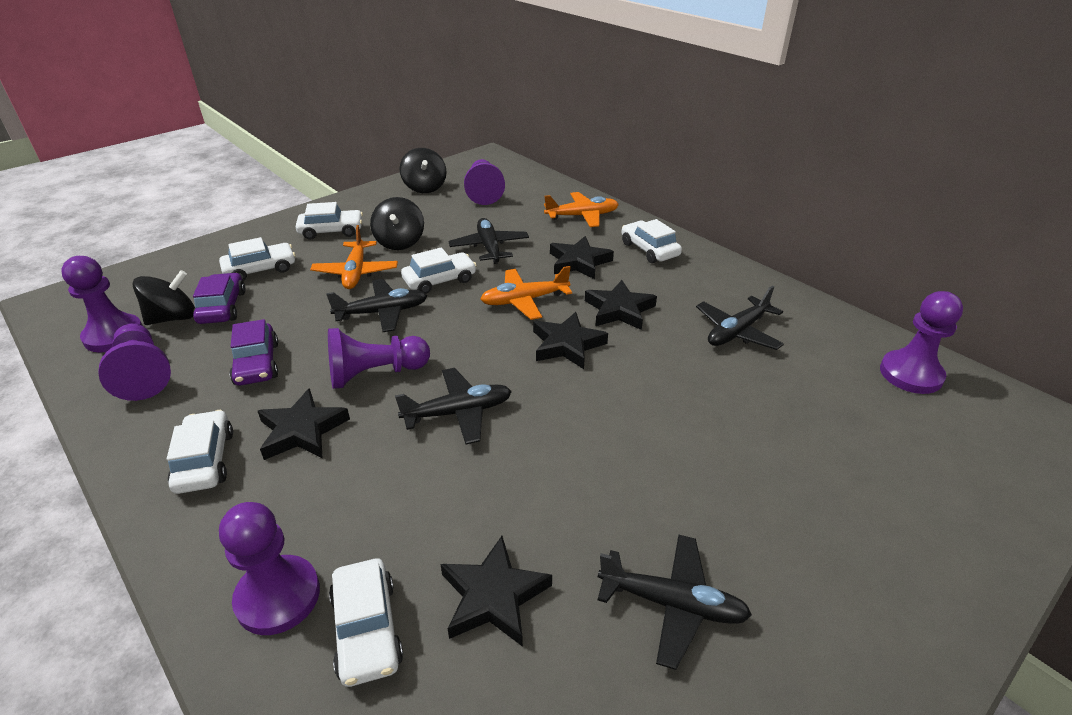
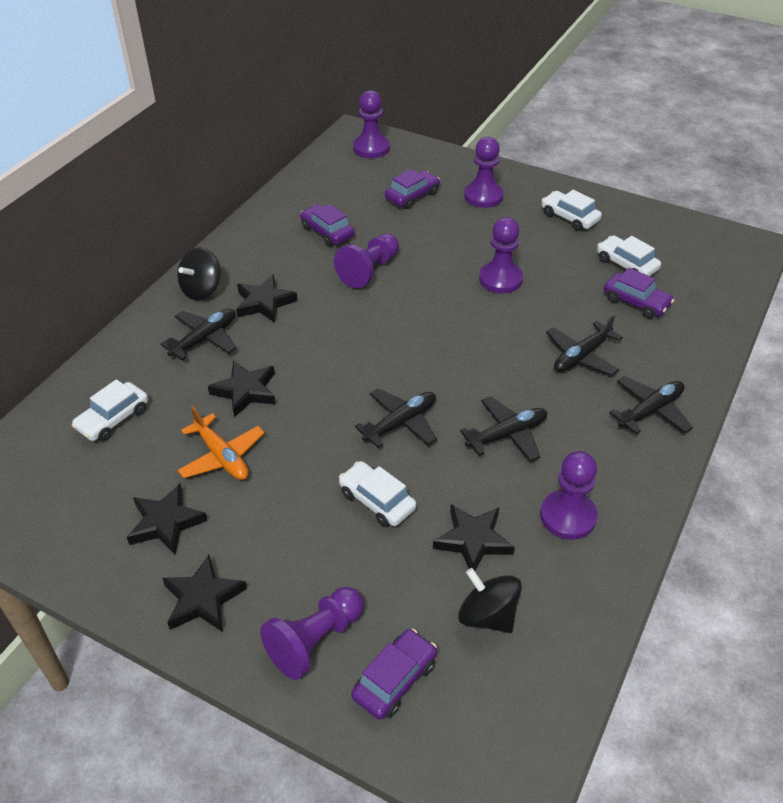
black spinning top: [132,270,195,325] [370,197,424,250] [399,148,447,193] = 3 -> [177,247,221,300] [458,568,522,633] = 2
orange plane: [310,225,398,289] [480,266,572,320] [544,192,619,227] = 3 -> [177,406,265,480] = 1
purple car: [193,273,245,324] [229,319,278,386] = 2 -> [300,204,355,246] [351,629,437,720] [385,169,440,209] [604,268,674,318] = 4
white car: [167,410,233,494] [219,237,295,281] [296,202,363,240] [329,559,403,687] [401,247,477,294] [621,219,682,263] = 6 -> [72,379,148,442] [339,461,416,527] [542,190,602,231] [597,235,661,276] = 4

